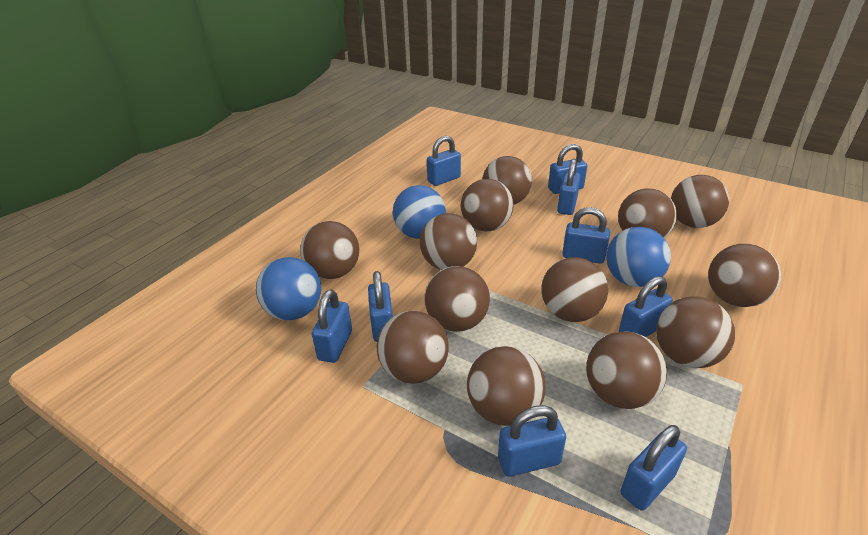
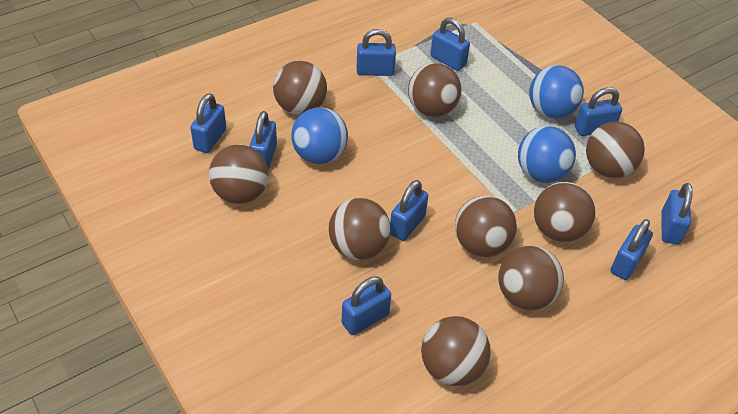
brown ball: [300,221,359,279] [377,311,449,384] [420,213,477,270] [424,266,490,332] [461,179,514,232] [467,346,546,426] [483,156,532,205] [541,257,608,322] [586,331,667,409] [618,188,677,238] [656,296,735,368] [671,175,729,228] [708,244,781,307] = 13 -> [209,144,268,204] [273,61,327,115] [329,198,391,260] [408,63,462,117] [421,316,491,386] [455,196,517,257] [498,246,564,310] [534,182,596,242] [586,122,645,178] = 9

